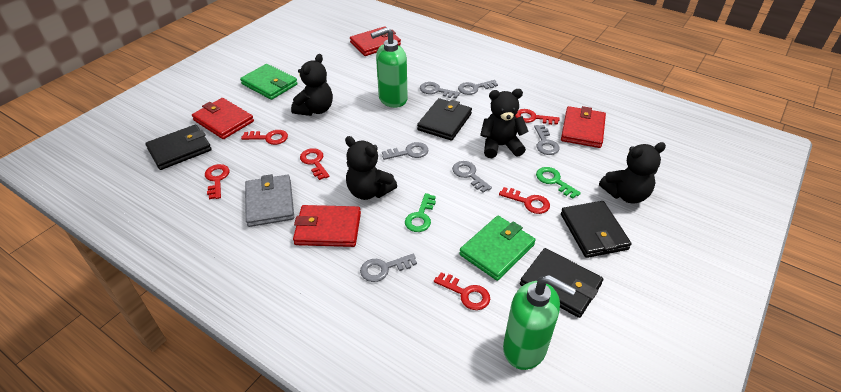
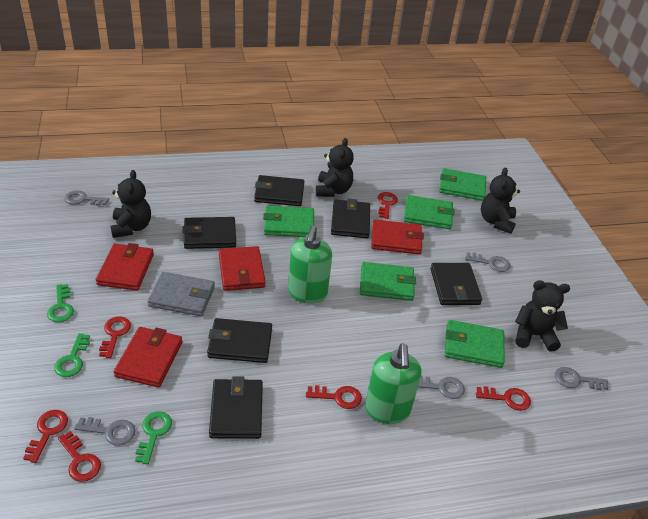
black wallet: [145,125,212,170] [417,98,472,141] [520,248,603,318] [561,201,631,258] = 4 -> [182,217,236,249] [207,318,272,363] [209,376,263,439] [254,175,305,206] [331,198,370,238] [430,263,482,305] = 6
green key: [405,193,436,232] [536,167,581,199] = 2 -> [47,284,74,322] [54,333,90,377] [135,411,172,464] = 3
green wallet: [240,64,298,100] [459,216,536,281] = 2 -> [263,206,314,237] [360,262,416,301] [404,195,455,229] [439,168,486,201] [445,320,505,368] = 5
grey key: [360,254,417,282] [382,142,428,160] [420,82,460,98] [452,161,492,193] [458,80,498,95] [534,125,560,155] = 6 -> [64,190,109,206] [74,417,135,446] [418,376,465,399] [465,252,510,272] [555,367,608,390] = 5

